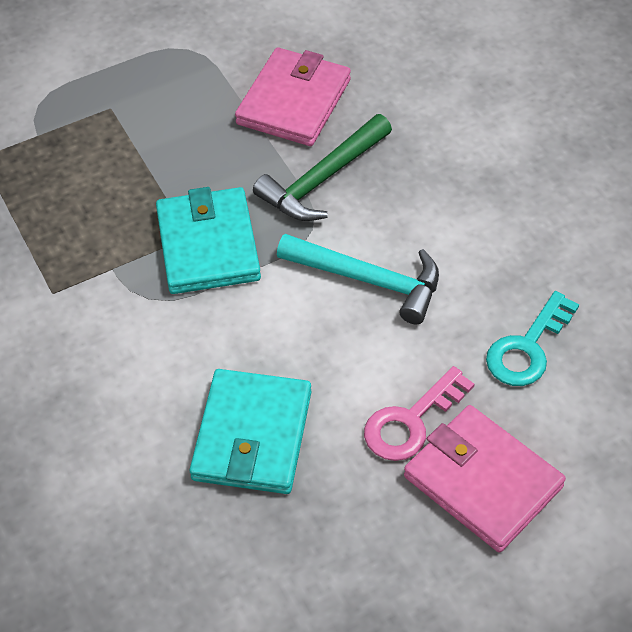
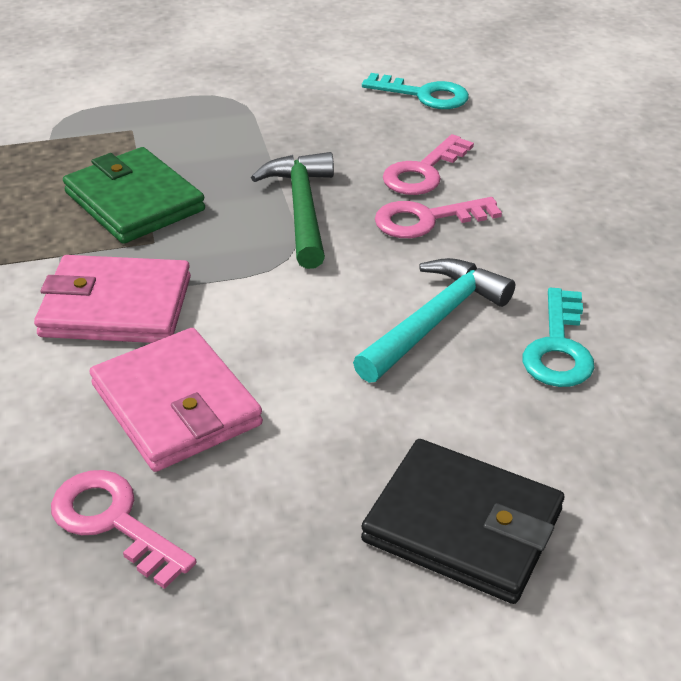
black wallet: none = 0 -> [361,439,564,604] = 1
green wallet: none = 0 -> [63,147,205,244] = 1
pink key: [364,366,475,461] = 1 -> [51,470,196,589] [375,197,502,238] [383,134,474,195] = 3
turquoise key: [486,291,579,386] = 1 -> [362,73,469,109] [523,288,594,387] = 2
turquoise wallet: [156,187,261,294] [190,369,311,494] = 2 -> none = 0

